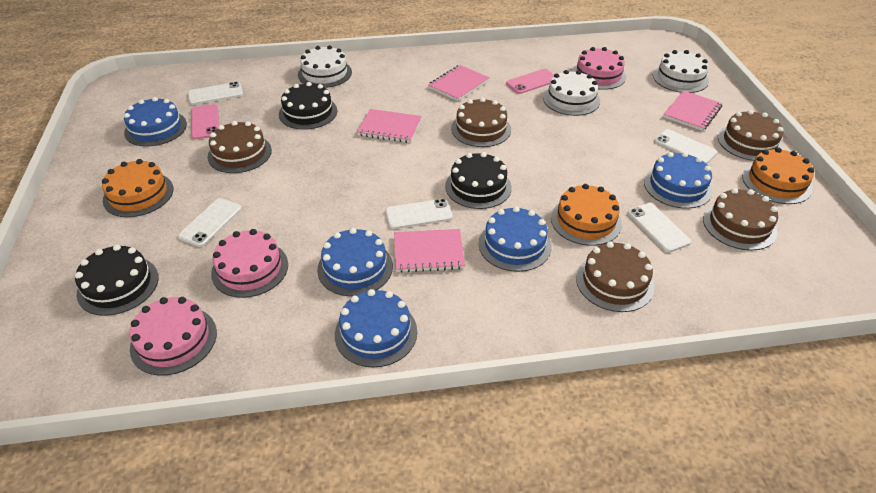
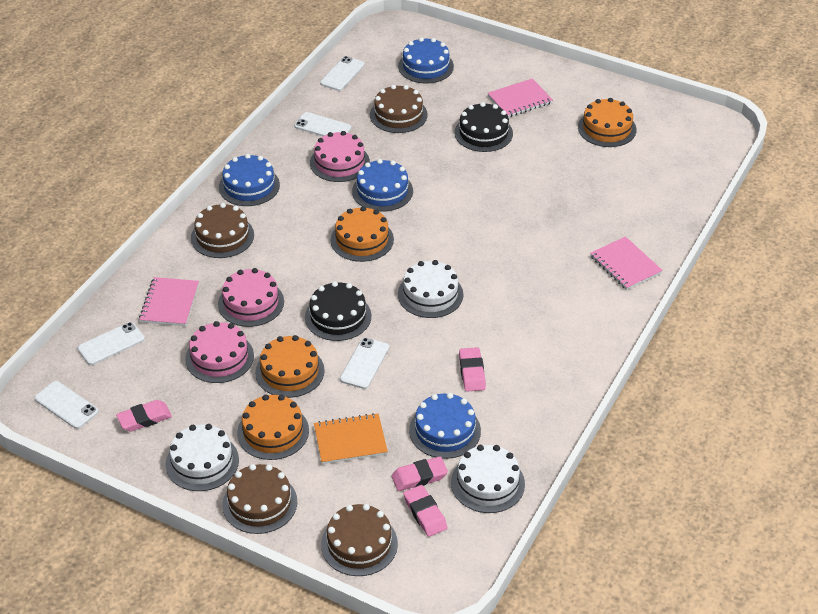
black cake: [75,244,159,316] [279,82,337,130] [445,152,512,209] = 3 -> [305,281,371,341] [454,102,513,152] = 2
blue cake: [124,97,187,147] [317,228,393,296] [335,289,417,368] [478,206,551,272] [644,152,713,209] = 5 -> [219,154,280,206] [352,159,413,212] [398,37,454,83] [409,393,481,459] = 4
brown cake: [208,121,272,173] [451,97,511,147] [576,242,655,312] [703,188,778,250] [718,110,784,161] = 5 -> [191,203,254,258] [222,464,297,534] [321,504,398,576] [370,85,428,133] = 4
orange cake: [102,159,173,217] [551,184,622,246] [742,148,814,204] = 3 -> [237,394,309,460] [255,335,325,398] [331,206,394,262] [578,98,636,147] = 4
orange notebook: none = 0 -> [314,413,388,464] = 1
pink eraser: none = 0 -> [116,400,172,432] [392,457,448,491] [403,485,447,537] [459,347,486,392] = 4
pink notebook: [357,109,422,143] [394,229,465,273] [428,65,490,101] [663,91,722,131] = 4 -> [139,277,199,326] [488,78,553,117] [590,236,663,290] = 3
pink phone: [191,104,219,139] [506,69,554,94] = 2 -> none = 0

